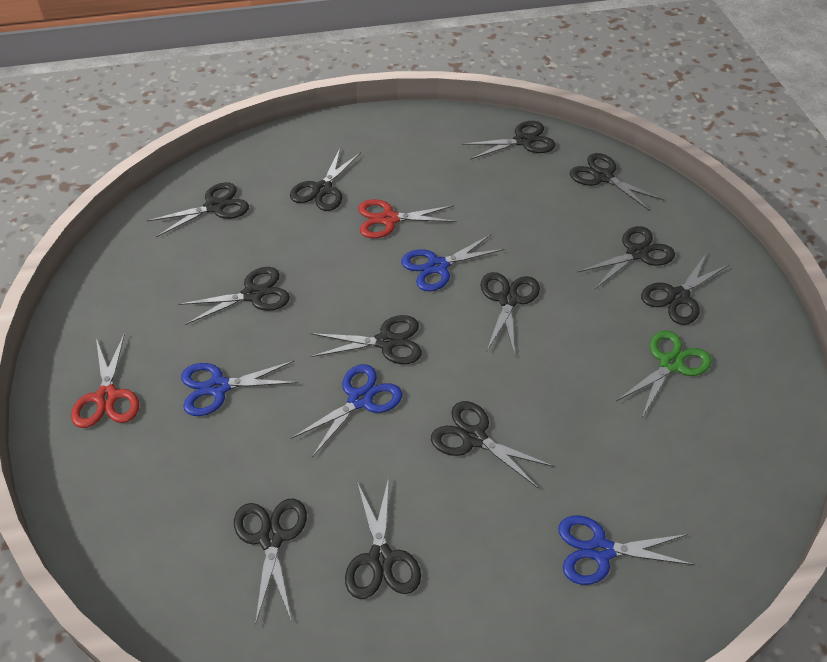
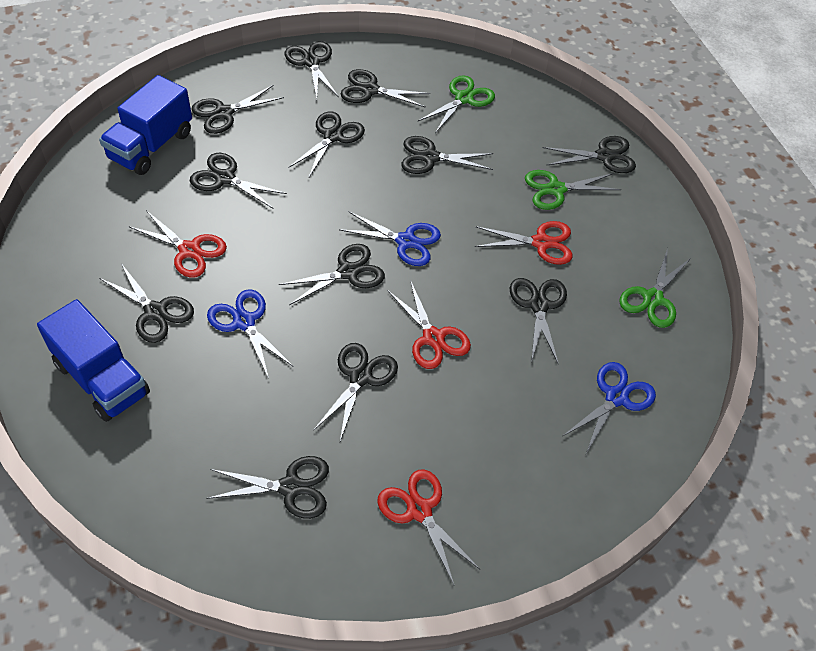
blue scissors: [181,361,298,416] [291,364,402,457] [401,234,505,291] [558,516,696,585] = 4 -> [207,289,294,379] [339,211,441,266] [563,362,656,454] = 3
blue truck: none = 0 -> [37,299,150,422] [99,75,192,175] = 2
green scissors: [617,330,712,417] = 1 -> [418,75,495,133] [525,170,621,210] [619,248,691,328] = 3
red scissors: [71,333,139,428] [358,199,457,238] = 2 -> [128,210,227,278] [377,469,480,585] [387,280,471,369] [475,221,572,265] = 4

